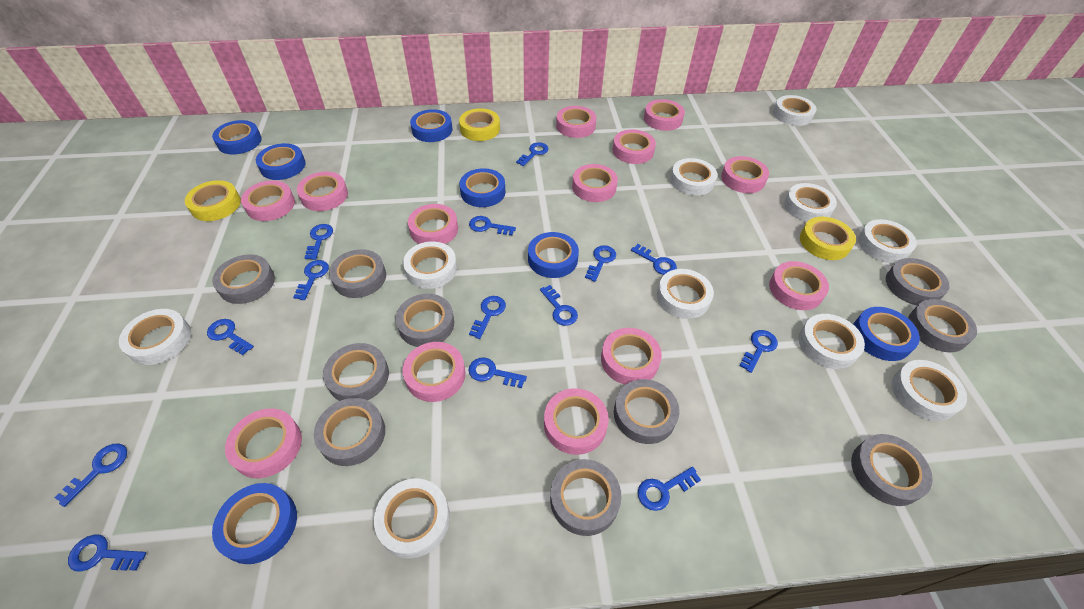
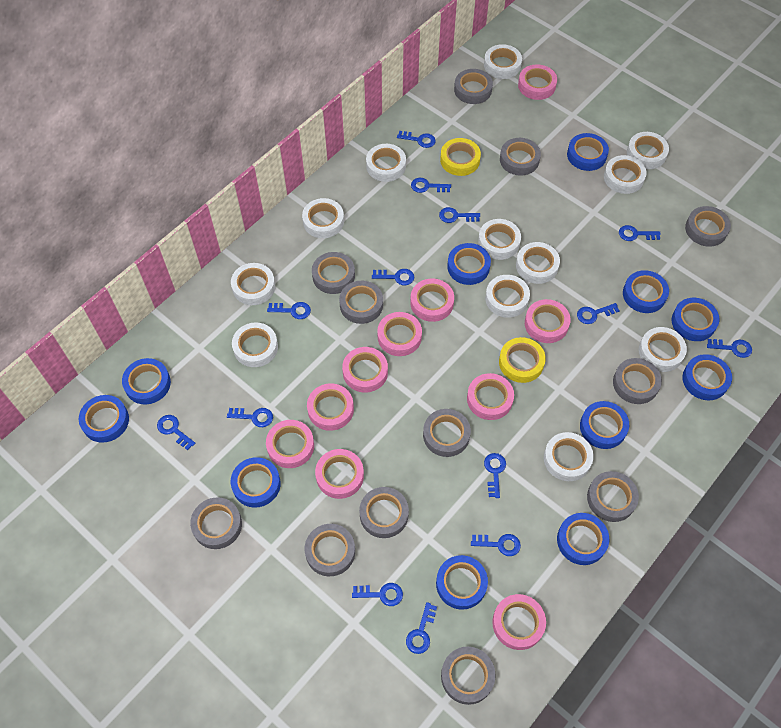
blue tape: [212,120,262,155] [212,483,297,564] [256,143,306,180] [410,109,452,142] [459,168,505,207] [528,232,579,278] [853,307,920,361] = 7 -> [79,395,129,443] [122,358,171,405] [231,457,281,508] [436,555,488,610] [447,243,491,285] [557,513,609,565] [567,133,609,171] [580,401,629,449] [623,270,669,313] [672,298,719,341] [682,354,732,400] = 11
grey tape: [212,255,275,304] [314,398,385,466] [323,343,389,401] [329,249,386,298] [396,294,454,347] [550,459,621,536] [614,379,680,444] [851,434,933,506] [886,258,950,306] [908,299,977,352] = 10 -> [190,497,242,549] [305,524,355,576] [312,252,355,294] [339,281,383,324] [359,487,409,538] [423,409,471,457] [441,647,496,705] [454,69,493,104] [500,138,541,176] [587,471,639,522] [613,358,662,404] [685,206,731,247] = 12
pink tape: [225,408,302,478] [241,180,295,221] [297,172,348,211] [403,342,465,402] [408,204,458,244] [544,388,609,455] [556,106,596,138] [572,164,618,202] [601,328,662,385] [613,129,656,164] [644,99,685,131] [721,156,769,193] [769,261,829,310] = 13 -> [266,420,314,468] [307,384,354,431] [315,449,364,499] [342,347,388,393] [377,312,422,356] [410,279,454,322] [467,373,514,420] [492,594,546,650] [518,64,557,100] [525,299,570,343] = 10
white tape: [119,309,191,365] [374,479,450,558] [403,241,457,289] [657,269,714,319] [670,158,717,196] [773,95,817,126] [784,183,837,222] [799,314,865,369] [858,219,917,263] [892,360,967,421] = 10 -> [231,263,275,305] [232,323,278,367] [302,198,344,238] [366,144,406,182] [478,219,521,260] [484,44,522,79] [485,275,530,318] [516,242,560,284] [544,432,594,481] [604,155,647,194] [627,132,669,169] [639,327,687,372] = 12
yellow tape: [185,180,241,221] [459,108,500,141] [800,217,856,260] = 3 -> [440,138,481,176] [499,337,546,383] = 2

